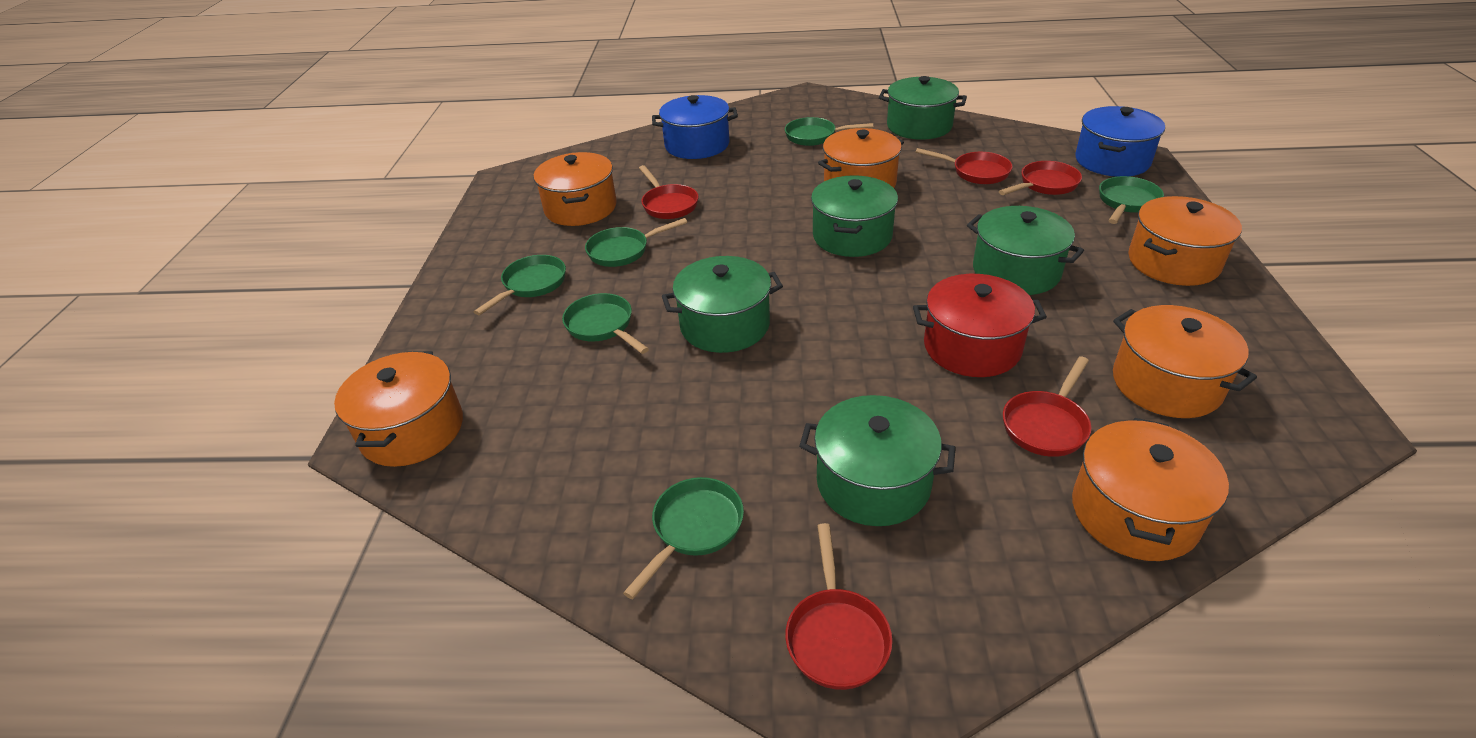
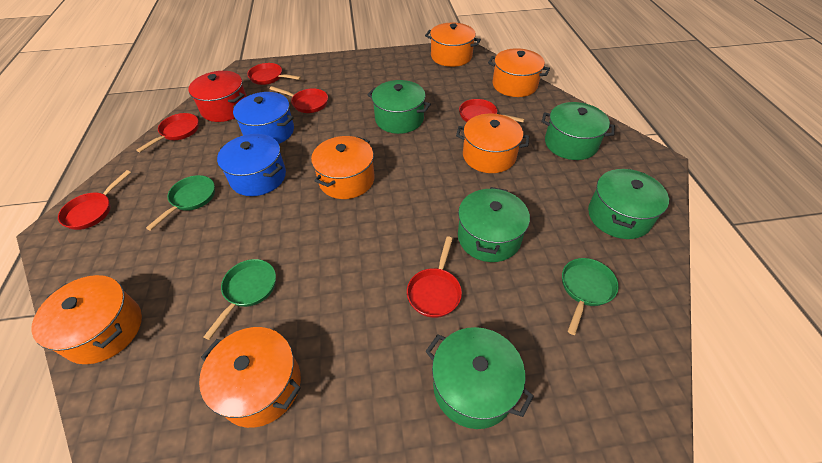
green pan: [474,255,566,315] [562,293,649,354] [585,218,687,267] [623,477,744,599] [785,117,873,146] [1099,176,1164,224] = 6 -> [146,175,215,230] [204,259,276,340] [562,258,619,335] = 3
red pan: [639,165,698,219] [785,523,893,690] [915,148,1013,184] [999,161,1082,195] [1003,356,1092,457] = 5 -> [58,170,131,230] [136,113,199,153] [247,63,301,85] [270,86,328,113] [407,236,462,318] [459,99,525,123] = 6

